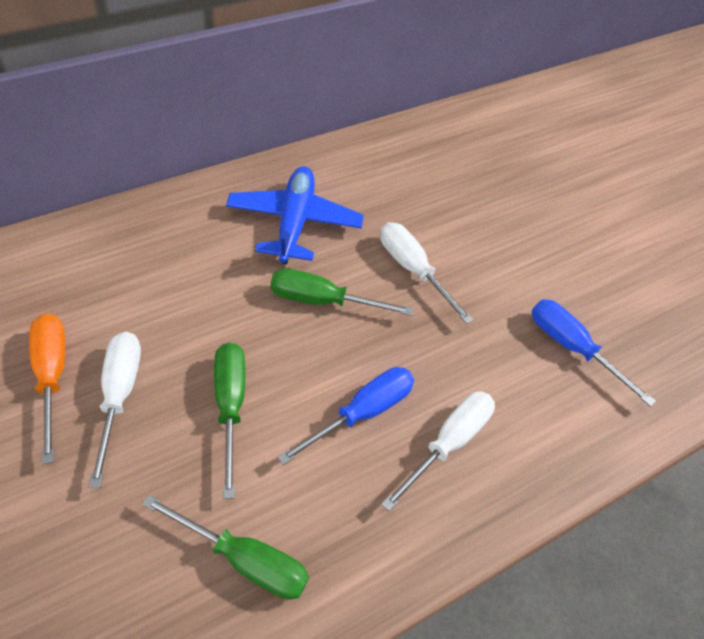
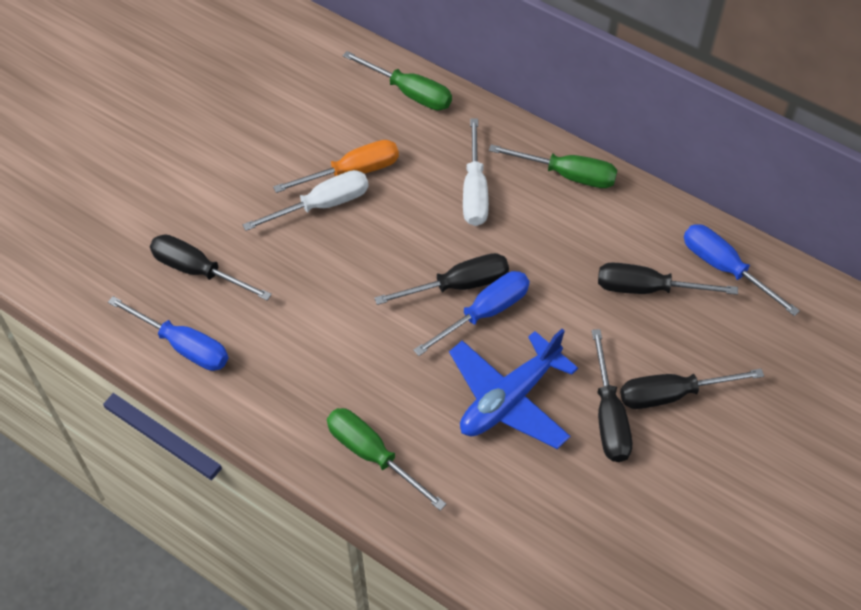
black screwdriver: none = 0 -> [150,234,272,301] [375,253,509,305] [592,329,632,462] [598,262,738,295] [620,369,764,409] = 5
blue screwdriver: [277,367,414,465] [532,299,656,407] = 2 -> [108,296,228,371] [413,271,530,356] [684,224,800,316] = 3
white screwdriver: [89,332,141,488] [380,222,474,324] [381,392,495,512] = 3 -> [243,170,369,231] [463,118,489,226] = 2

